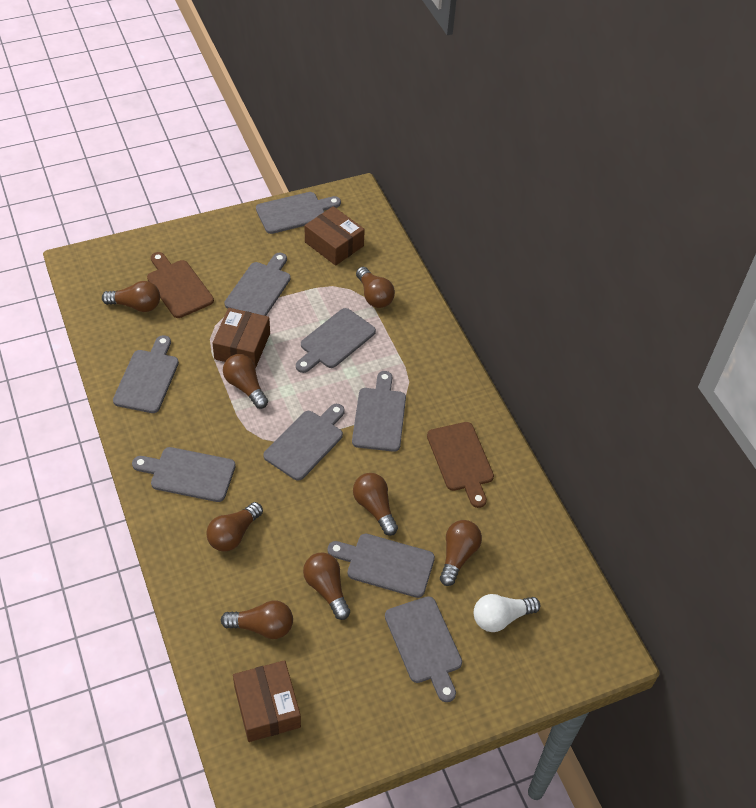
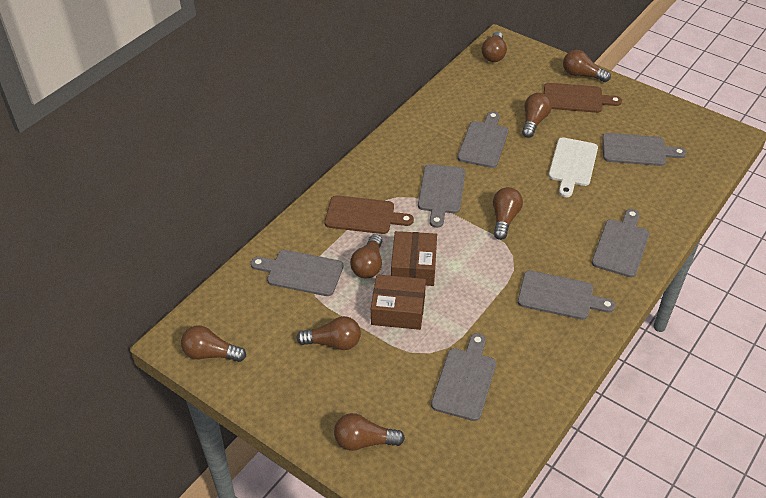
brown box: [212,308,270,368] [233,660,301,742] [305,206,365,265] = 3 -> [371,274,426,330] [391,231,437,286] = 2
grey cutting board: [113,335,179,413] [132,447,236,502] [224,253,291,316] [256,192,341,234] [263,404,345,481] [296,308,376,373] [327,534,435,598] [352,371,406,452] [385,596,462,702] = 9 -> [251,250,343,296] [418,164,465,228] [431,333,496,421] [457,111,508,168] [518,270,615,320] [592,209,649,278] [602,133,686,166] = 7
white cutting board: none = 0 -> [549,137,598,197] = 1
white light bulb: [474,594,540,632] = 1 -> none = 0

